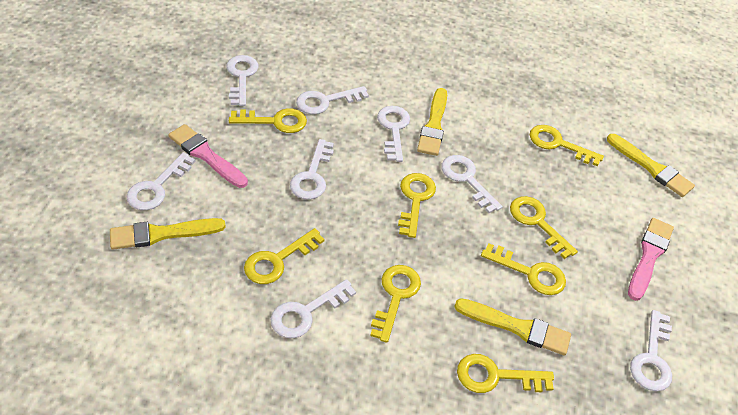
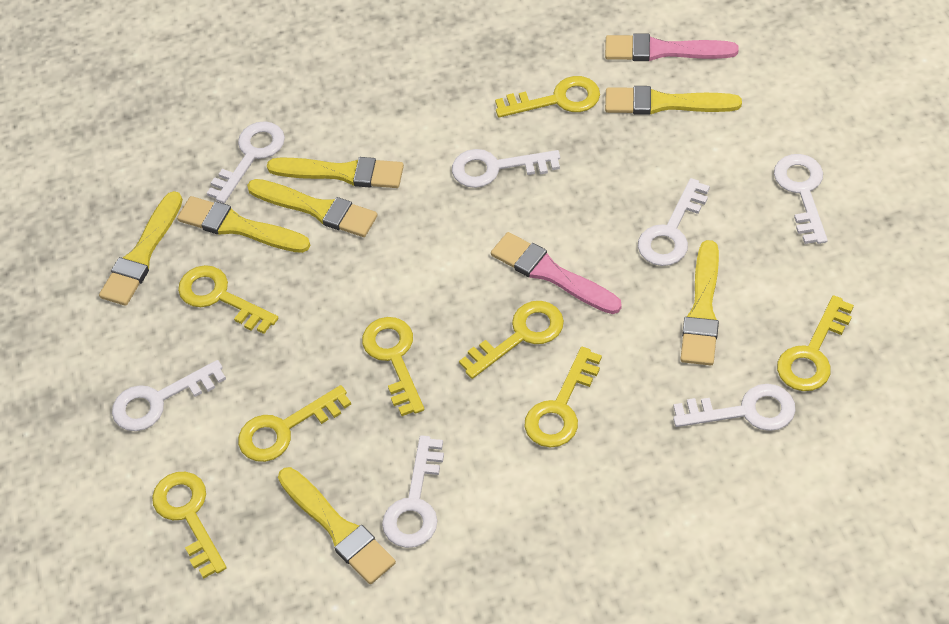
white key: [127,152,196,210] [226,55,259,106] [270,279,356,338] [290,139,334,200] [296,86,369,114] [377,106,410,162] [441,155,503,213] [630,310,672,391] = 8 -> [112,360,226,431] [207,121,285,203] [382,435,444,548] [452,149,560,188] [638,178,710,266] [673,384,796,431] [774,154,828,244] = 7
yellow brush: [110,218,226,250] [417,88,447,156] [454,298,571,356] [607,134,695,197] = 4 -> [99,191,183,306] [177,196,310,253] [247,179,377,237] [267,157,404,188] [278,467,396,584] [605,86,742,115] [680,240,719,365] = 7

